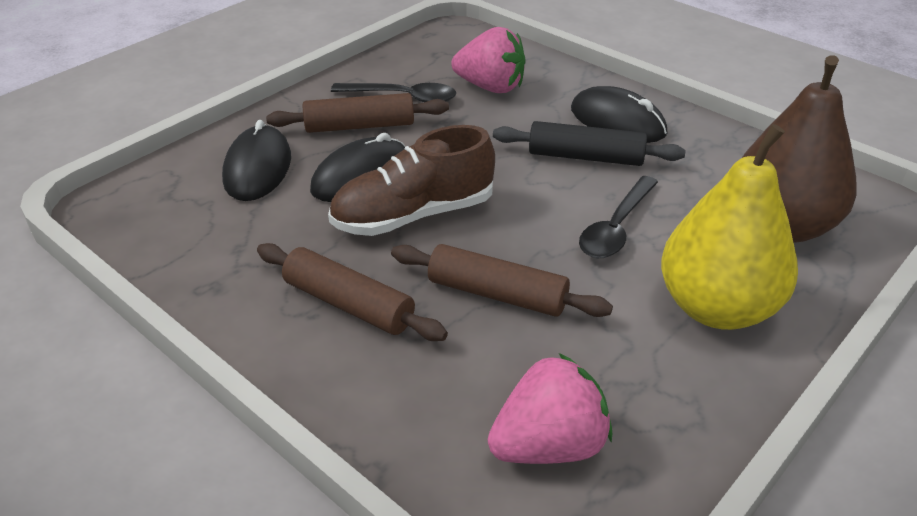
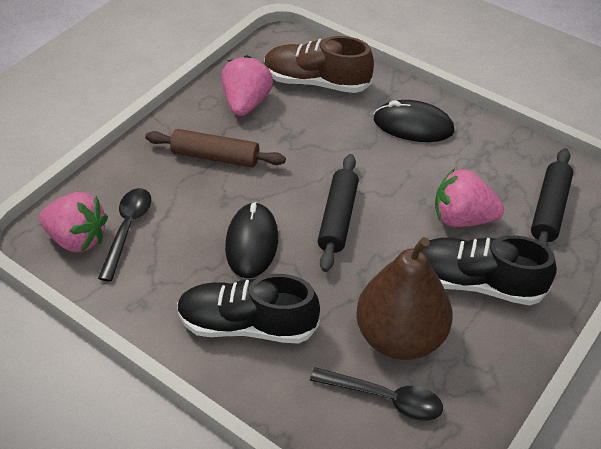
black mouse: [222,120,291,201] [310,133,406,202] [571,86,667,143] = 3 -> [225,202,278,278] [374,100,454,142] = 2
black rolling pin: [493,121,686,166] = 1 -> [318,154,359,272] [531,148,573,247] = 2
black shoe: none = 0 -> [177,274,320,344] [421,235,557,305] = 2
brown rolling pin: [257,243,448,341] [266,93,449,133] [391,244,613,317] = 3 -> [145,129,286,168] = 1
pink strawberry: [451,27,526,93] [488,353,612,464] = 2 -> [39,192,108,252] [222,55,273,116] [435,168,504,227] = 3
yellow pear: [661,124,798,330] = 1 -> none = 0

